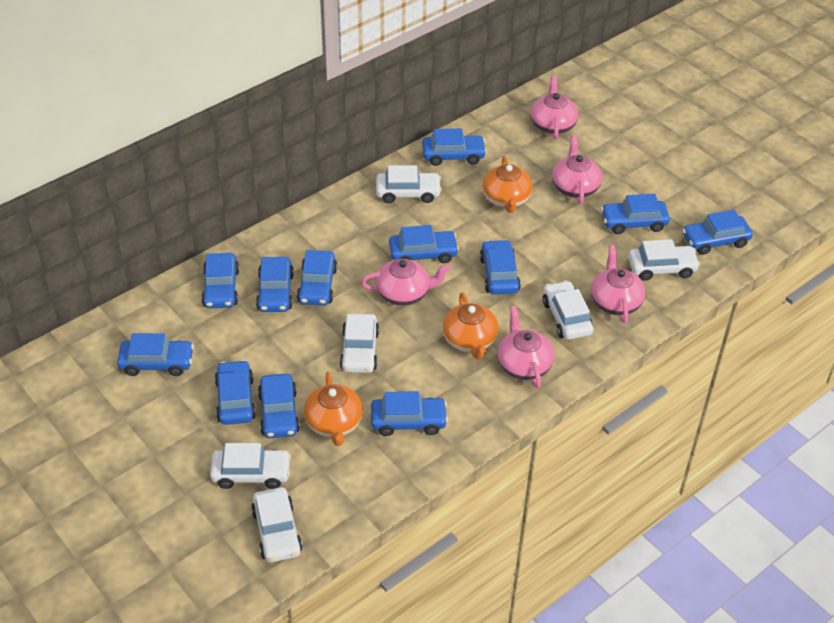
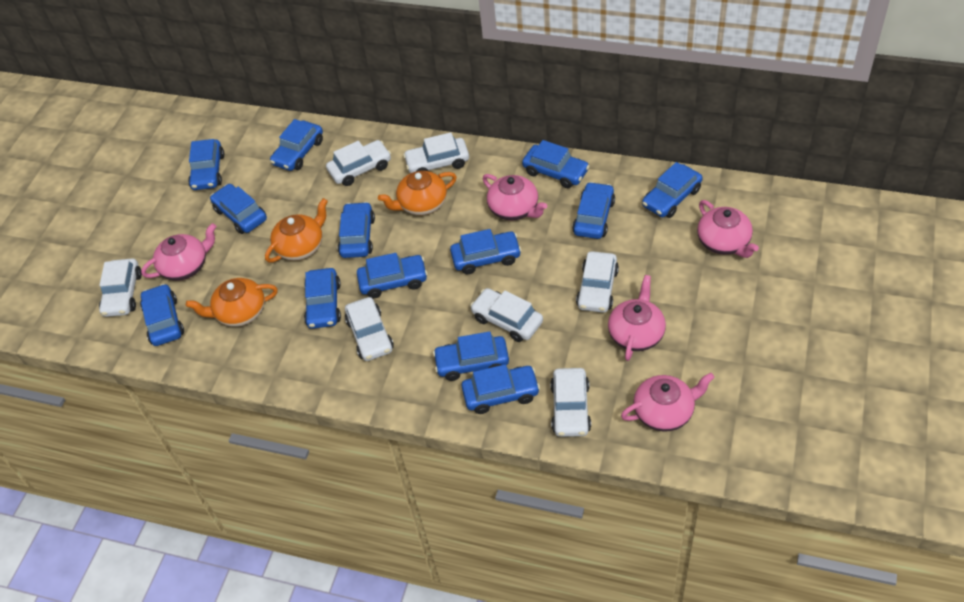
blue car: [117,333,194,376] [201,253,239,308] [215,360,256,425] [256,257,294,312] [258,374,300,438] [297,250,337,306] [371,391,448,436] [389,225,459,263] [422,128,487,166] [480,240,521,295] [601,194,670,234] [682,210,753,255] = 12 -> [140,284,184,346] [188,139,225,190] [210,184,267,234] [270,119,323,171] [304,268,341,329] [338,202,375,258] [357,253,428,298] [433,331,509,381] [450,229,521,274] [462,364,540,414] [522,140,590,188] [572,182,615,239] [642,162,702,218] = 13
white car: [210,443,291,489] [251,487,303,562] [340,314,379,373] [376,165,442,203] [542,280,593,340] [628,239,700,281] = 6 -> [99,258,142,317] [326,140,391,186] [345,297,394,361] [403,132,469,173] [470,288,543,342] [550,368,591,437] [576,251,619,313] = 7

